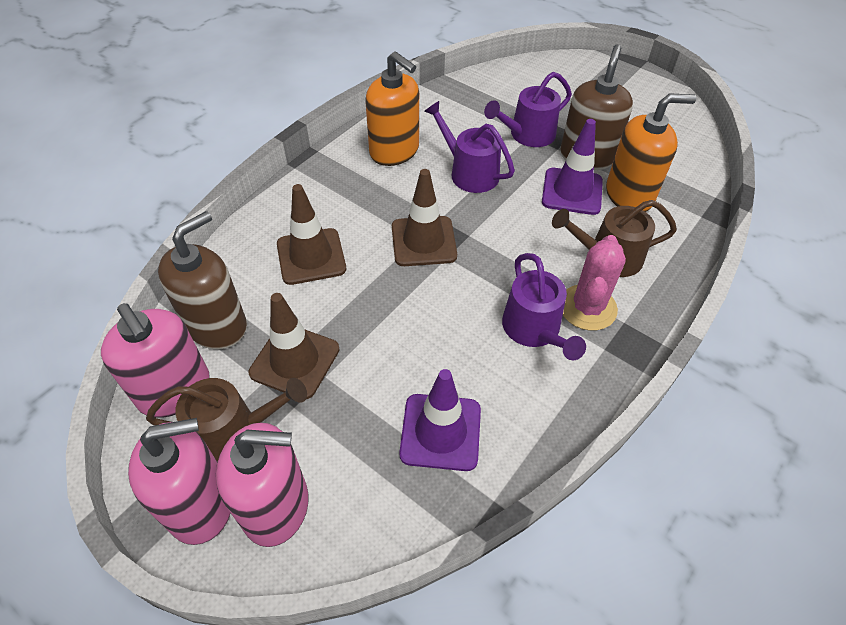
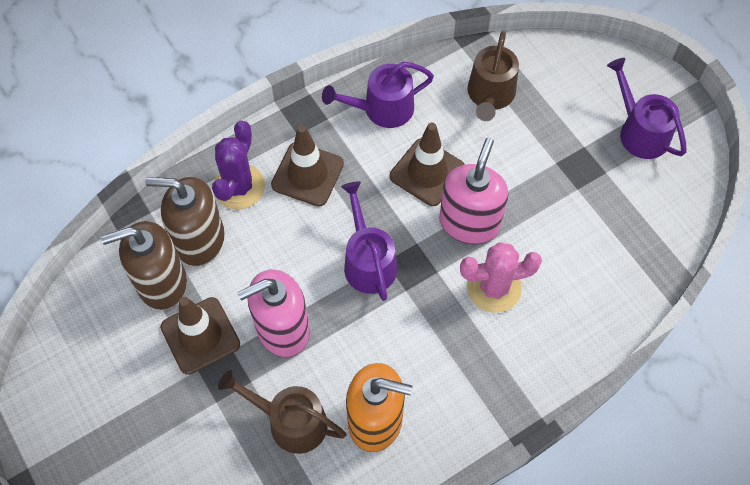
orange soap dispenser: [365,51,419,166] [606,93,696,212] = 2 -> [346,363,412,452] = 1
pink soap dispenser: [101,303,210,418] [128,418,230,545] [216,422,308,547] = 3 -> [237,270,310,357] [439,138,508,245] = 2
purple cactus: none = 0 -> [212,120,265,209] = 1
purple traffic cone: [399,369,481,471] [542,119,603,215] = 2 -> none = 0

